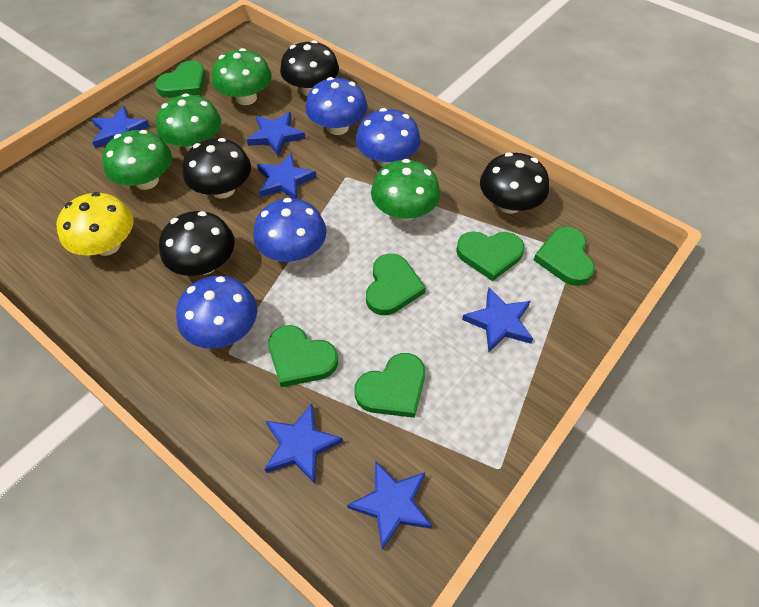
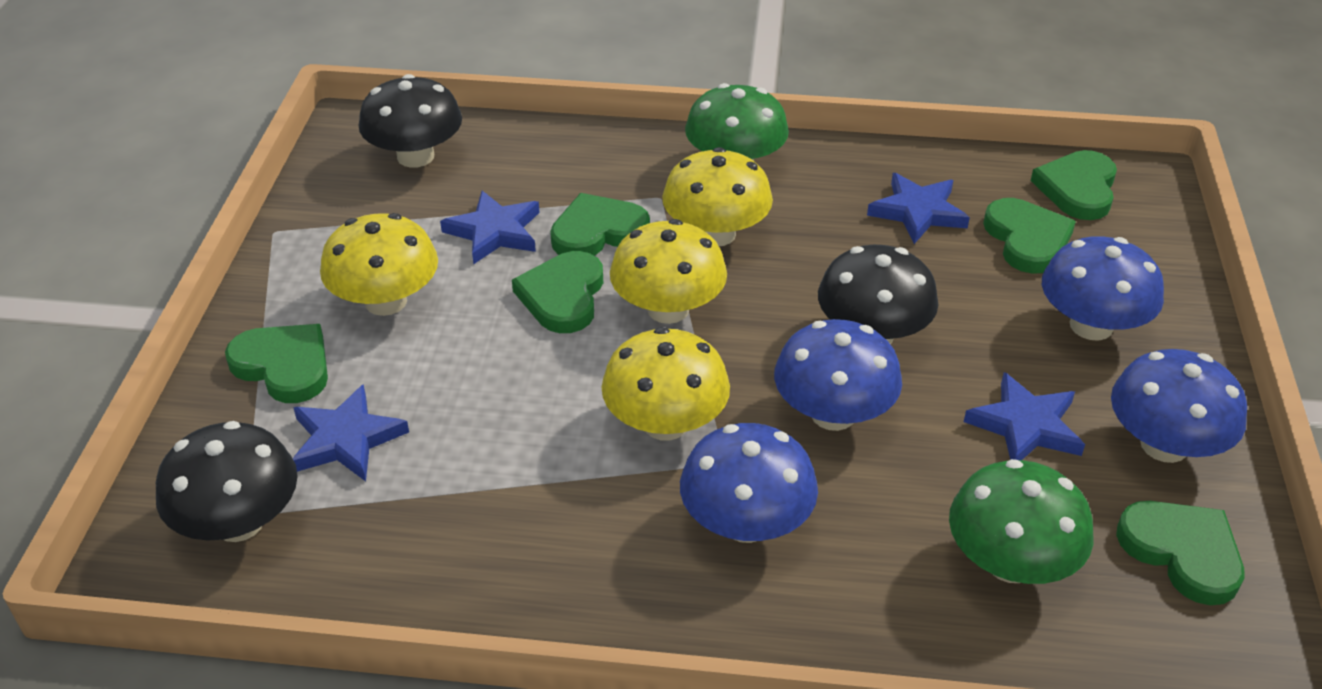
black mushroom: [159,211,235,276] [183,138,251,198] [280,40,339,96] [480,152,549,214] = 4 -> [156,421,298,542] [359,74,462,168] [818,245,938,344] = 3
blue star: [92,106,150,148] [246,112,305,157] [257,153,317,199] [264,403,343,484] [347,461,432,550] [462,288,533,353] = 6 -> [293,384,409,481] [440,191,540,264] [867,173,970,244] [964,372,1085,460] = 4
green mushroom: [102,130,172,190] [156,93,221,151] [212,48,272,105] [371,159,441,221] = 4 -> [685,83,789,161] [949,459,1094,584] = 2
yellow mushroom: [56,192,134,256] = 1 -> [320,213,438,316] [601,327,730,441] [610,219,727,324] [662,147,773,246] = 4

